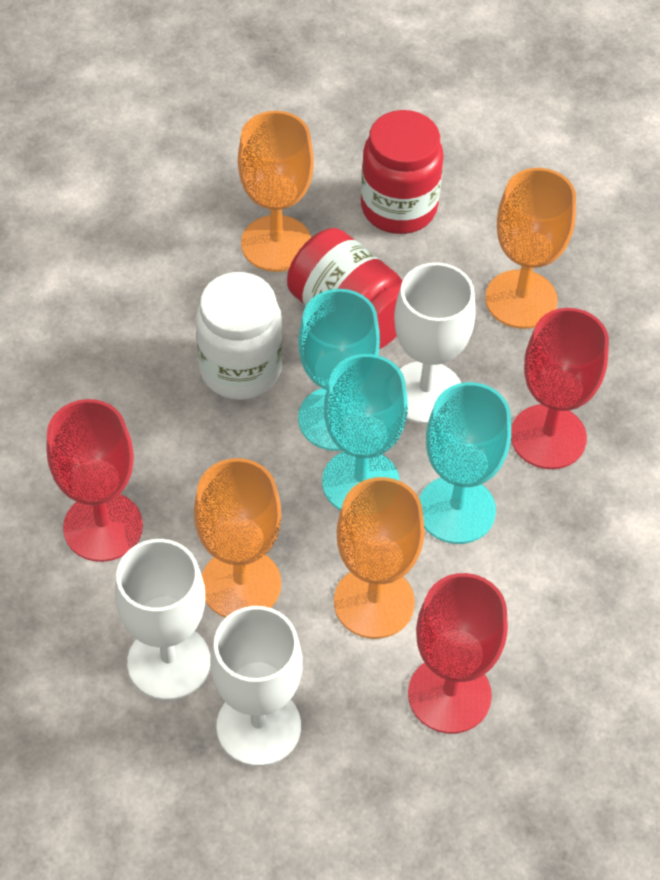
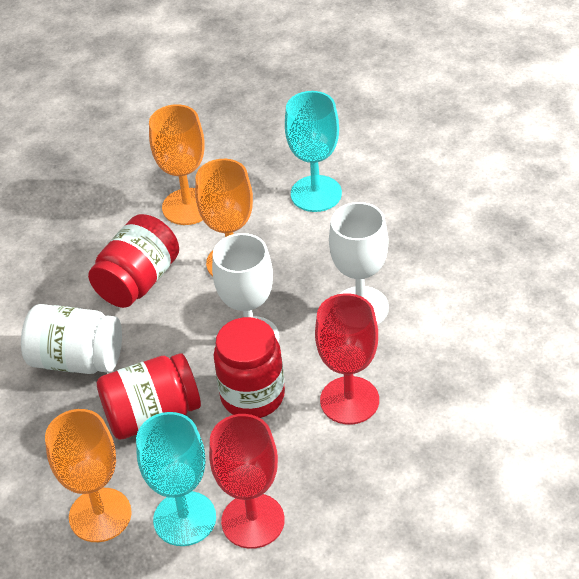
orange goblet: [194,458,281,618] [238,111,314,272] [334,477,425,639] [485,168,576,329] = 4 -> [45,409,132,542] [149,104,205,225] [195,159,253,277] = 3
red goblet: [47,399,143,562] [408,573,508,734] [511,308,609,469] = 3 -> [209,414,285,549] [315,293,379,424] = 2
red jar: [287,228,402,349] [361,110,443,234] = 2 -> [88,214,179,308] [97,353,201,440] [213,317,285,418] = 3
turquoise goblet: [298,289,380,451] [322,354,408,511] [419,382,511,544] = 3 -> [136,412,216,546] [285,91,342,212] = 2
white goblet: [115,539,210,700] [211,606,303,766] [394,262,476,424] = 3 -> [212,233,279,343] [329,202,389,325] = 2

